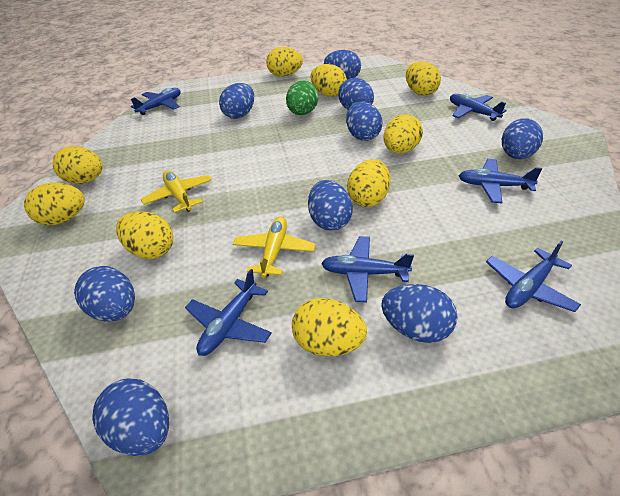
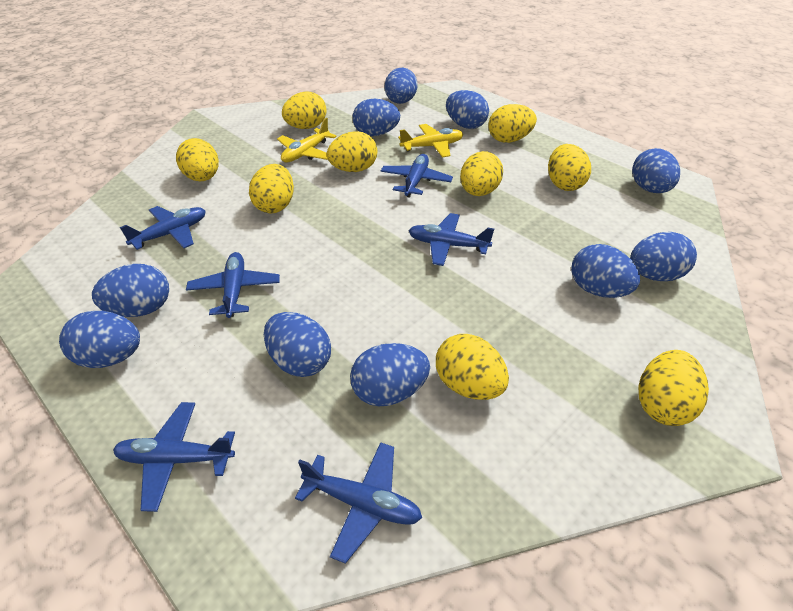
blue egg: [74,266,135,322] [92,378,169,456] [219,83,254,119] [308,180,353,231] [324,50,361,80] [338,78,374,109] [346,101,383,141] [381,284,457,343] [502,118,543,159] = 9 -> [59,311,140,368] [92,264,169,317] [264,312,331,377] [350,343,430,406] [353,99,400,136] [385,68,418,104] [446,90,489,129] [571,244,640,298] [630,232,697,281] [632,148,680,193] = 10
green egg: [286,81,318,115] = 1 -> none = 0

